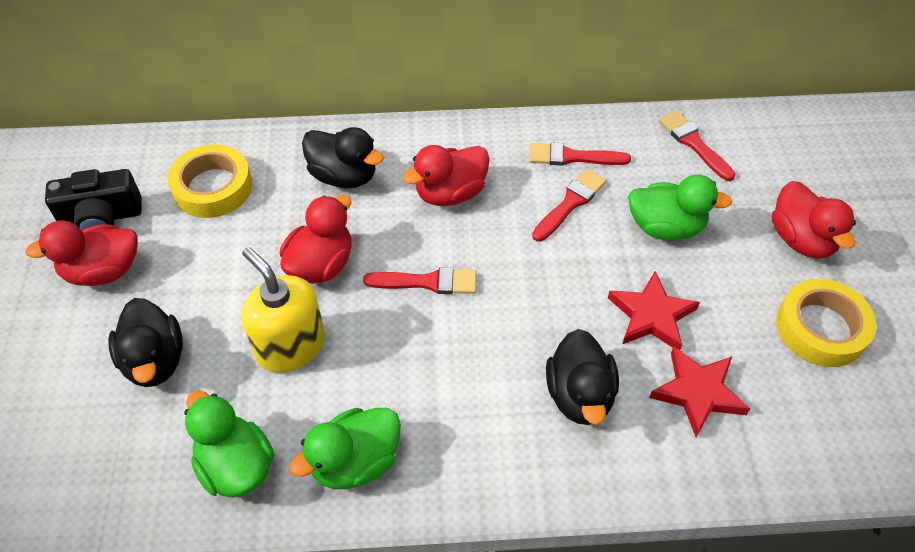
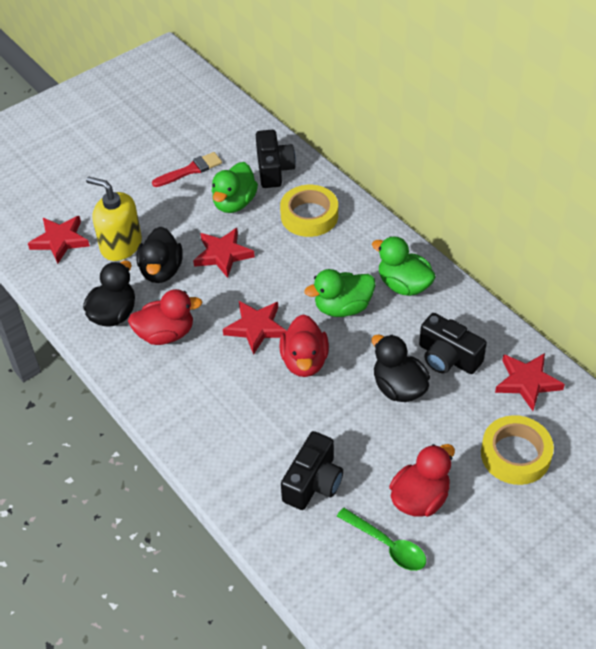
black camera: [45,169,142,230] = 1 -> [256,130,296,188] [281,431,343,510] [419,313,487,374] = 3
green spoon: none = 0 -> [337,508,426,571] = 1
red brush: [363,267,477,294] [529,142,631,166] [532,169,606,242] [659,111,735,181] = 4 -> [152,152,222,187] = 1
red duck: [25,220,138,286] [280,195,352,284] [403,145,490,206] [772,181,856,259] = 4 -> [128,289,203,345] [279,314,329,377] [389,444,455,517] = 3
red star: [608,271,700,350] [649,346,750,437] = 2 -> [28,216,90,264] [193,228,255,278] [223,301,287,355] [495,353,565,411] = 4

